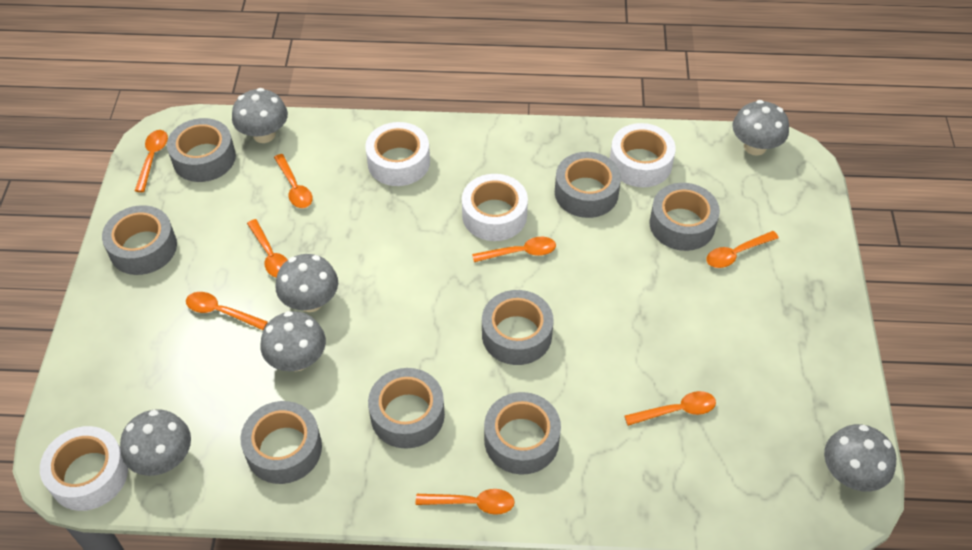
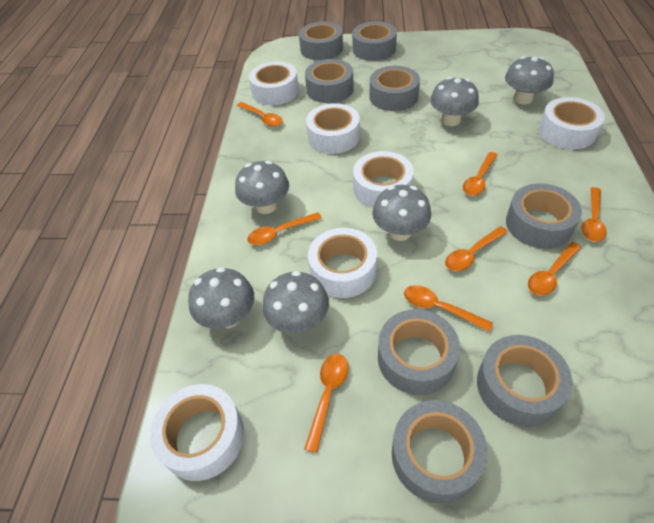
white tape: [40,426,128,511] [365,122,430,186] [462,174,528,241] [610,123,676,187] = 4 -> [150,384,244,481] [249,62,299,105] [306,103,360,154] [308,228,377,298] [353,151,414,208] [539,97,605,149] = 6

